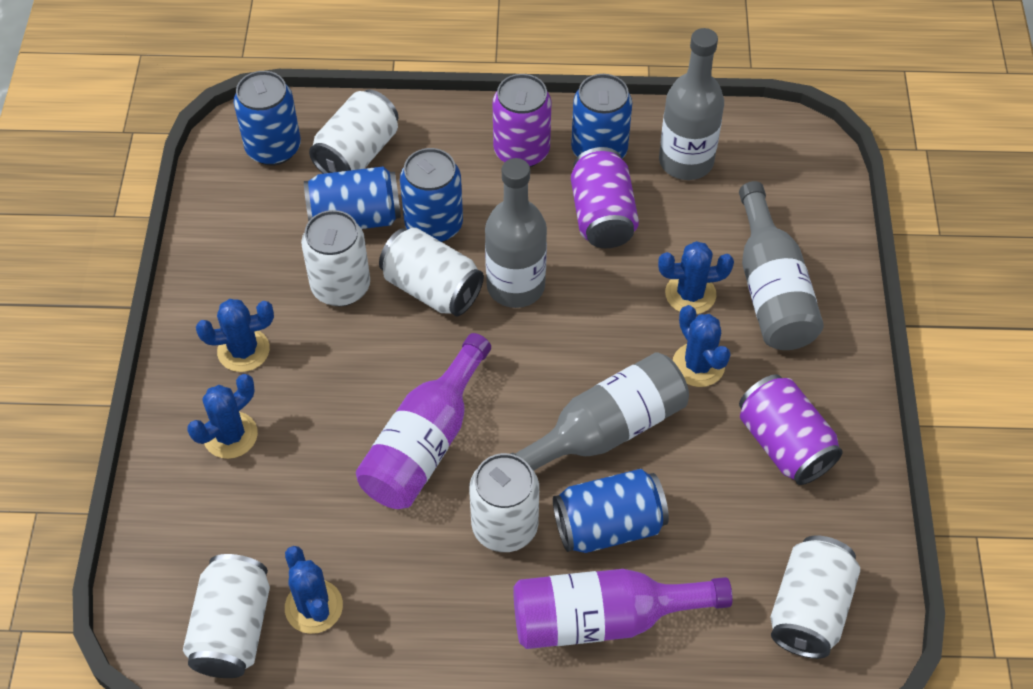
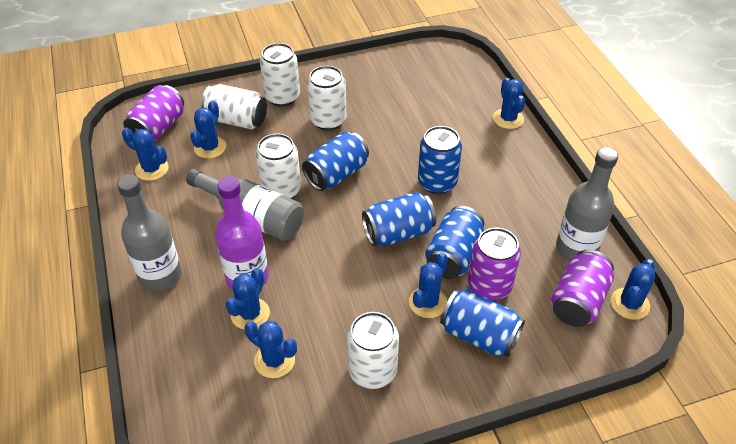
blue cactus: [187,374,258,459] [196,299,274,372] [285,546,343,634] [658,241,734,314] [673,305,731,387] = 5 -> [122,128,169,181] [190,100,226,159] [226,268,270,330] [245,321,297,378] [409,252,448,318] [493,78,525,129] [611,259,655,320] = 7
grey bottle: [485,158,547,308] [511,352,689,470] [659,28,724,180] [739,181,824,350] = 4 -> [117,175,182,291] [186,169,304,241] [556,147,618,261] = 3
purple bottle: [356,333,491,509] [513,569,733,649] = 2 -> [215,176,269,290] = 1
white can: [183,554,270,678] [301,210,370,307] [309,90,398,174] [379,227,484,316] [469,453,539,552] [771,535,860,659] = 6 -> [201,84,267,129] [255,133,301,199] [260,43,300,107] [307,66,347,131] [347,312,399,389] = 5

